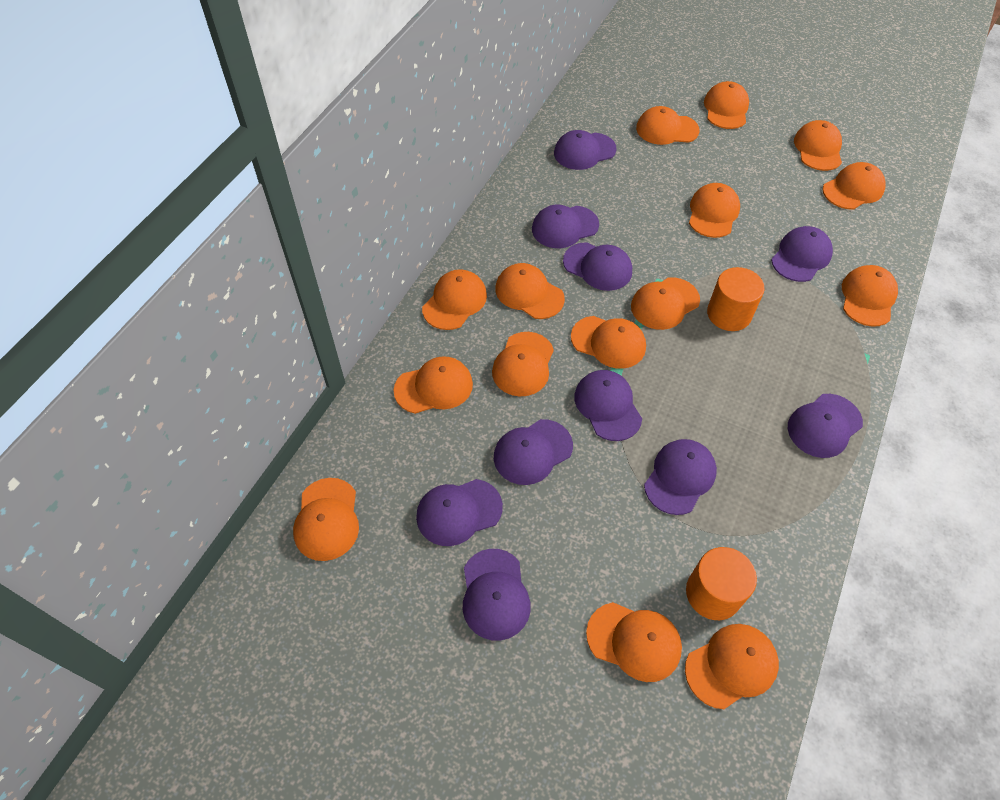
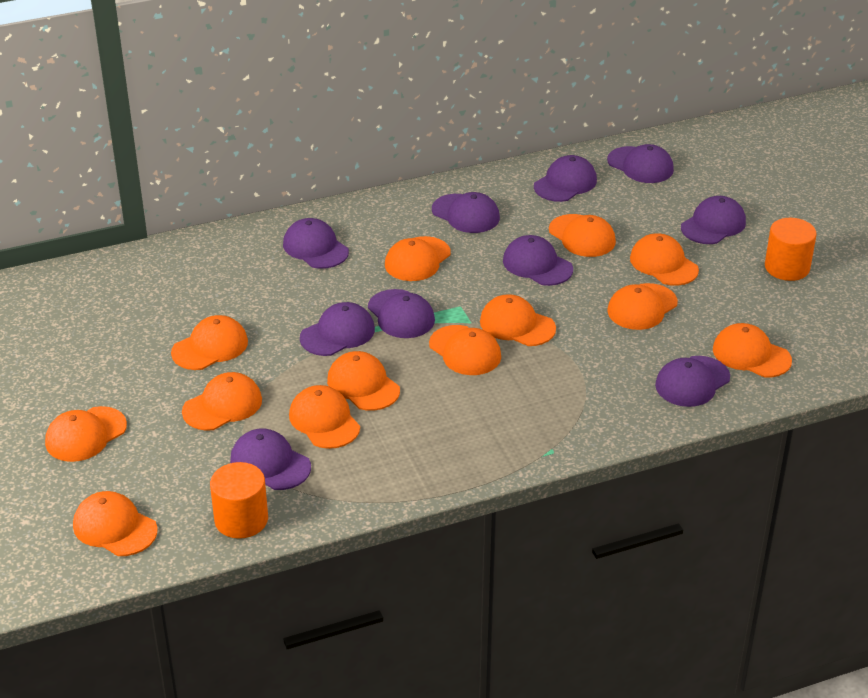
orange cap: [293,478,359,561] [393,356,473,414] [422,269,487,330] [492,332,554,396] [495,263,565,319] [571,316,646,369] [586,602,682,682] [631,277,700,330] [636,106,700,145] [685,624,779,709] [689,183,740,238] [704,81,749,129] [794,120,842,171] [823,162,886,210] [842,265,898,327] = 15 -> [45,406,127,462] [73,491,158,556] [171,315,248,370] [182,372,262,431] [289,385,360,449] [327,351,400,411] [385,236,451,281] [429,325,501,375] [480,294,556,346] [549,214,616,257] [607,283,678,330] [630,233,699,286] [713,323,792,377] = 13

